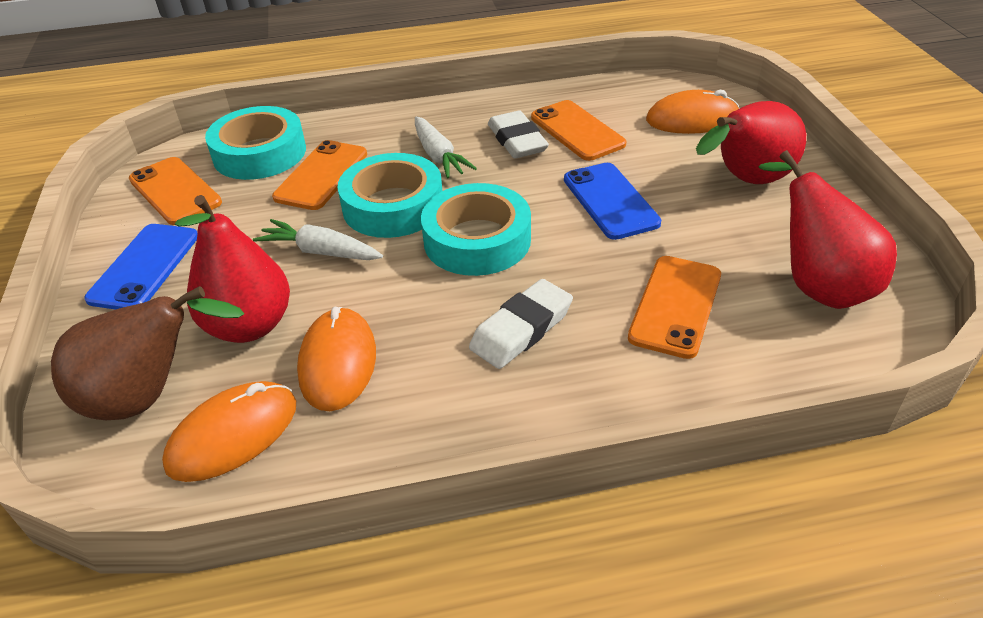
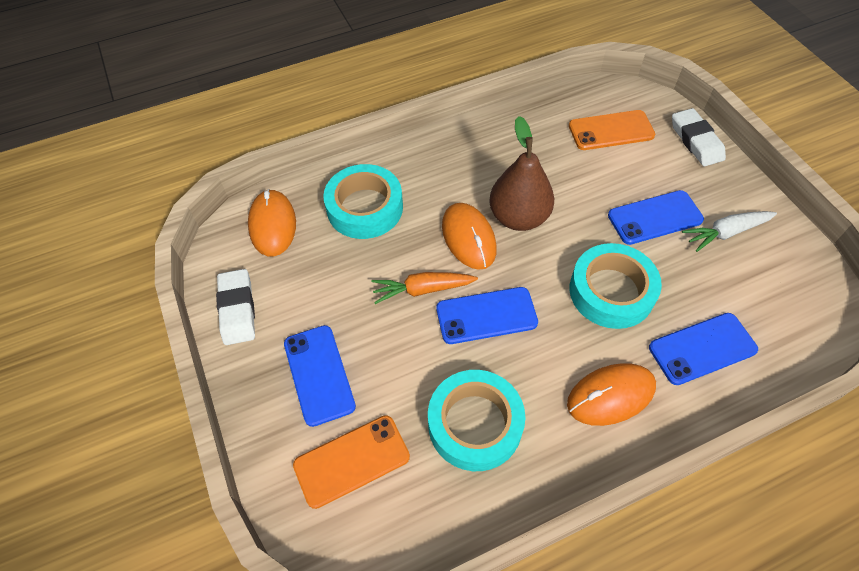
blue phone: [84,224,197,310] [564,163,661,240] = 2 -> [284,325,356,427] [436,287,538,344] [608,190,704,245] [649,313,758,385] = 4
orange carrot: none = 0 -> [371,272,478,304] = 1
orange phone: [129,157,222,225] [272,140,367,210] [531,100,626,161] [628,256,721,359] = 4 -> [293,415,410,509] [569,110,655,150] = 2
red pear: [175,195,290,343] [696,101,806,184] [759,150,897,309] = 3 -> none = 0
white carrot: [253,219,383,260] [415,116,477,179] = 2 -> [682,211,777,252] = 1

